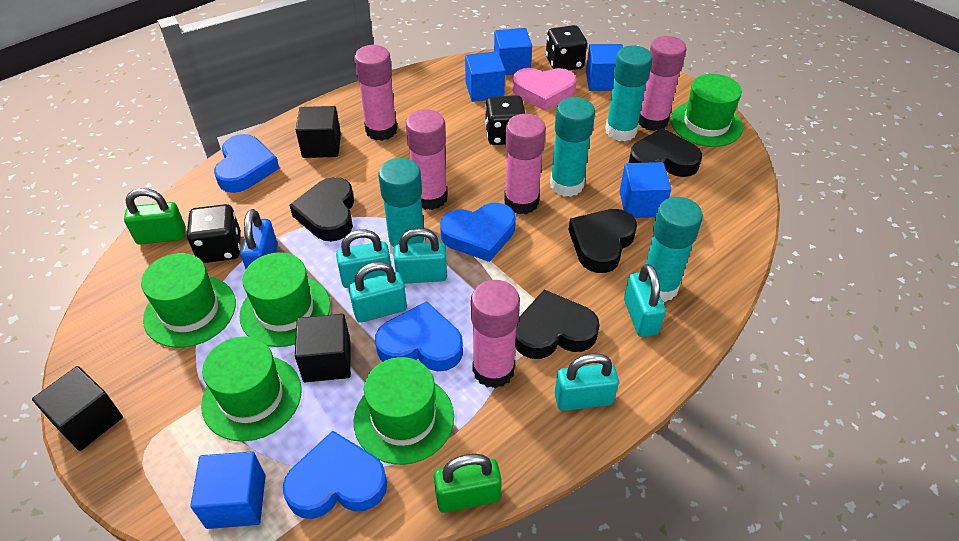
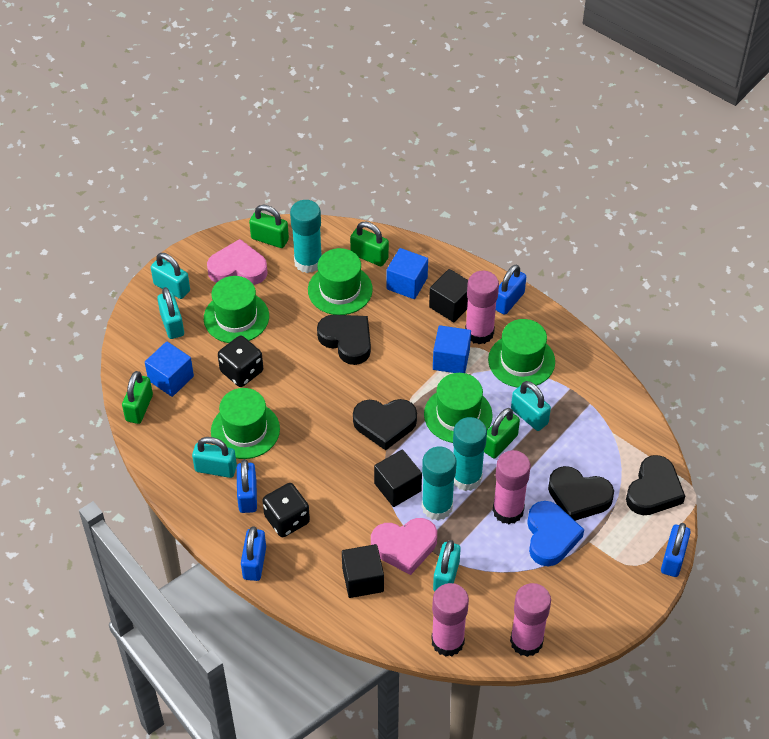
black dice: [187,204,241,263] [485,95,525,145] [546,25,587,70] = 3 -> [218,336,263,387] [262,483,310,537] = 2
blue cube: [190,451,266,529] [465,51,505,102] [494,28,532,75] [586,44,623,91] [619,162,671,218] = 5 -> [145,341,194,397] [387,248,428,299] [433,325,471,373] = 3
blue heart: [214,134,280,193] [282,431,387,519] [375,301,463,371] [440,203,516,262] = 4 -> [527,501,584,566] = 1
blue padlock: [241,209,277,269] = 1 -> [237,459,257,513] [241,526,266,581] [496,265,526,315] [661,523,691,577] = 4
green padlock: [124,188,186,244] [434,454,501,513] = 2 -> [122,371,153,424] [249,205,289,248] [350,222,389,266] [484,408,520,458] = 4
pink glue stick: [354,45,397,141] [406,109,448,210] [471,280,520,388] [504,114,546,214] [638,36,687,131] = 5 -> [431,583,469,657] [465,271,499,344] [492,450,531,524] [510,583,551,657] = 4
pink heart: [512,68,577,111] = 1 -> [207,239,268,285] [371,518,437,575] = 2
turquoise glue stick: [378,158,426,256] [550,97,595,197] [605,46,653,141] [646,197,703,302] = 4 -> [290,200,322,273] [422,446,457,520] [453,417,487,491] = 3

